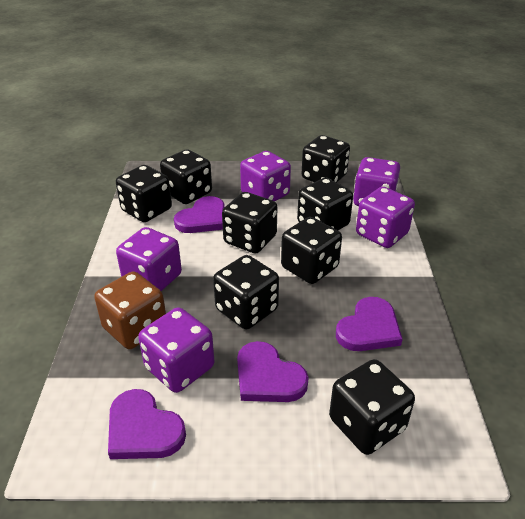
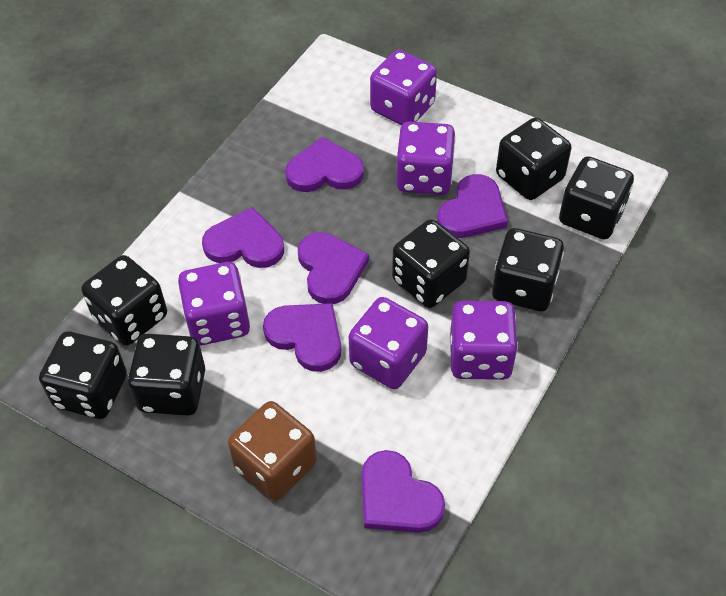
black dice: [116,165,172,222] [160,149,212,204] [213,255,279,330] [222,192,277,253] [281,217,342,284] [297,178,353,230] [301,135,350,183] [329,359,415,455] = 8 -> [39,331,127,419] [82,255,167,346] [128,334,205,416] [392,219,470,308] [492,228,564,311] [496,118,571,200] [559,156,634,240] = 7
purple heart: [108,389,186,459] [174,196,225,233] [237,341,309,402] [336,297,403,351] = 4 -> [202,207,284,268] [263,303,341,372] [285,137,364,192] [298,232,369,304] [362,450,445,533] [437,174,508,238] = 6

